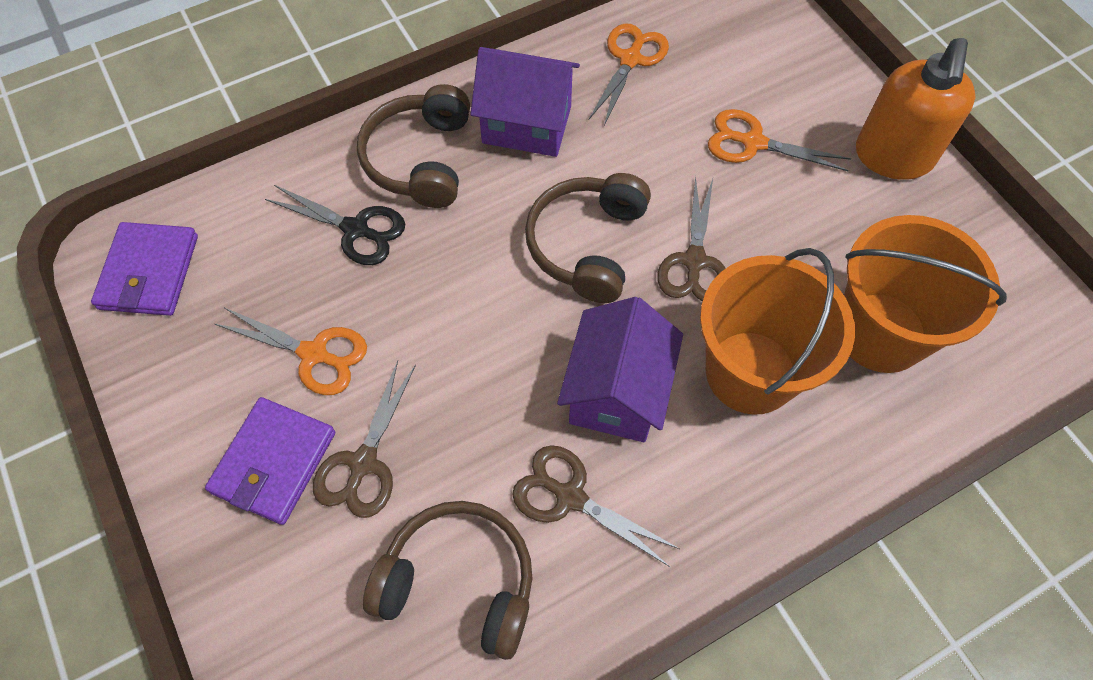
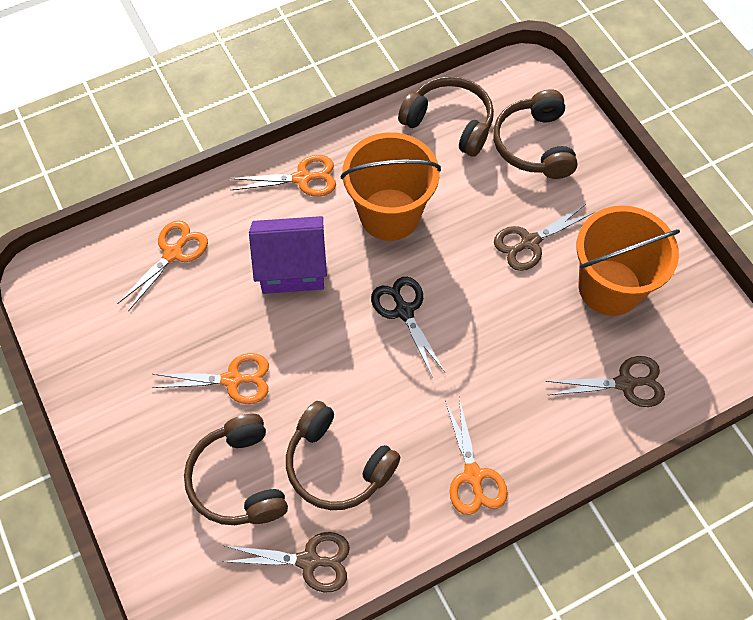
brown headphones: [357,84,470,208] [363,501,533,660] [525,173,651,303] = 3 -> [184,414,288,525] [286,401,400,510] [398,76,494,157] [493,89,578,179] = 4
orange scissors: [215,308,367,395] [589,24,669,126] [708,109,851,172] = 3 -> [117,220,208,311] [152,353,269,404] [230,155,336,197] [445,398,508,515] = 4
orange soap dispenser: [856,38,976,180] = 1 -> none = 0
purple house: [470,47,580,157] [557,297,683,442] = 2 -> [249,216,327,294] = 1
purple wallet: [91,222,198,316] [205,397,335,525] = 2 -> none = 0

